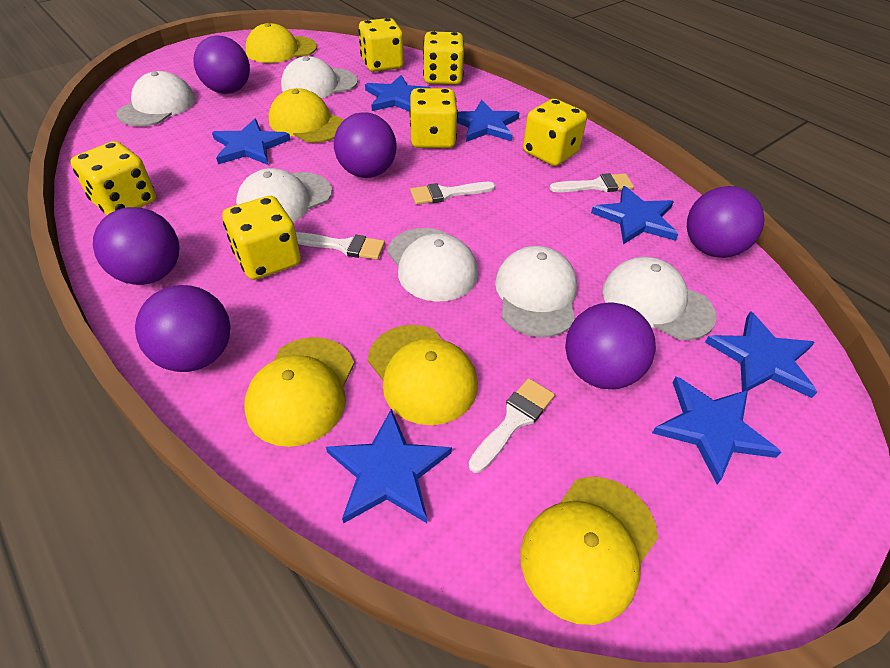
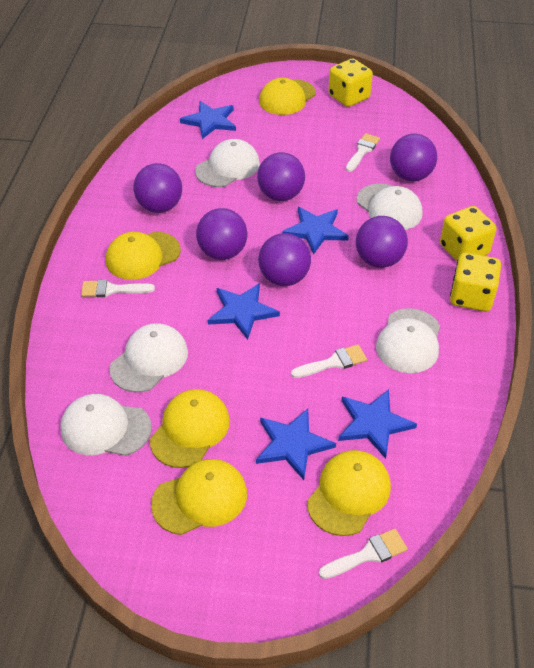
blue star: [212,119,290,165] [326,409,452,524] [365,75,430,112] [457,100,519,142] [591,186,678,244] [652,376,781,484] [705,311,817,398] = 7 -> [180,101,236,139] [208,283,280,340] [256,409,336,480] [282,207,349,255] [338,389,417,459] = 5
white cap: [116,71,196,126] [236,168,332,222] [281,56,358,98] [387,228,478,302] [495,246,577,337] [602,257,717,340] = 6 -> [60,394,152,456] [109,323,188,392] [195,139,260,187] [356,184,422,230] [376,308,440,373] = 5
yellow dice: [70,141,156,215] [222,196,301,280] [359,18,404,72] [410,88,458,148] [423,31,464,85] [523,99,587,166] = 6 -> [329,59,373,107] [440,206,497,261] [450,253,501,312] = 3

